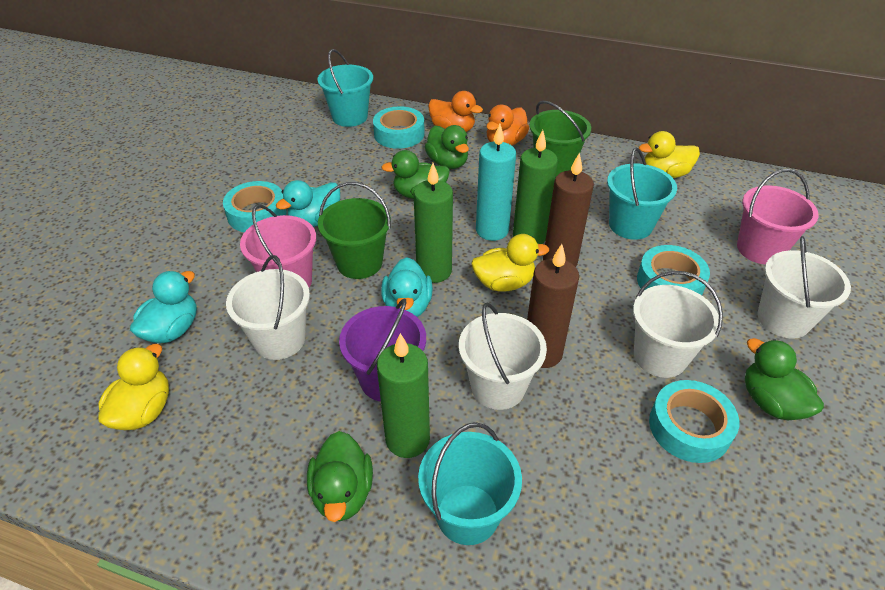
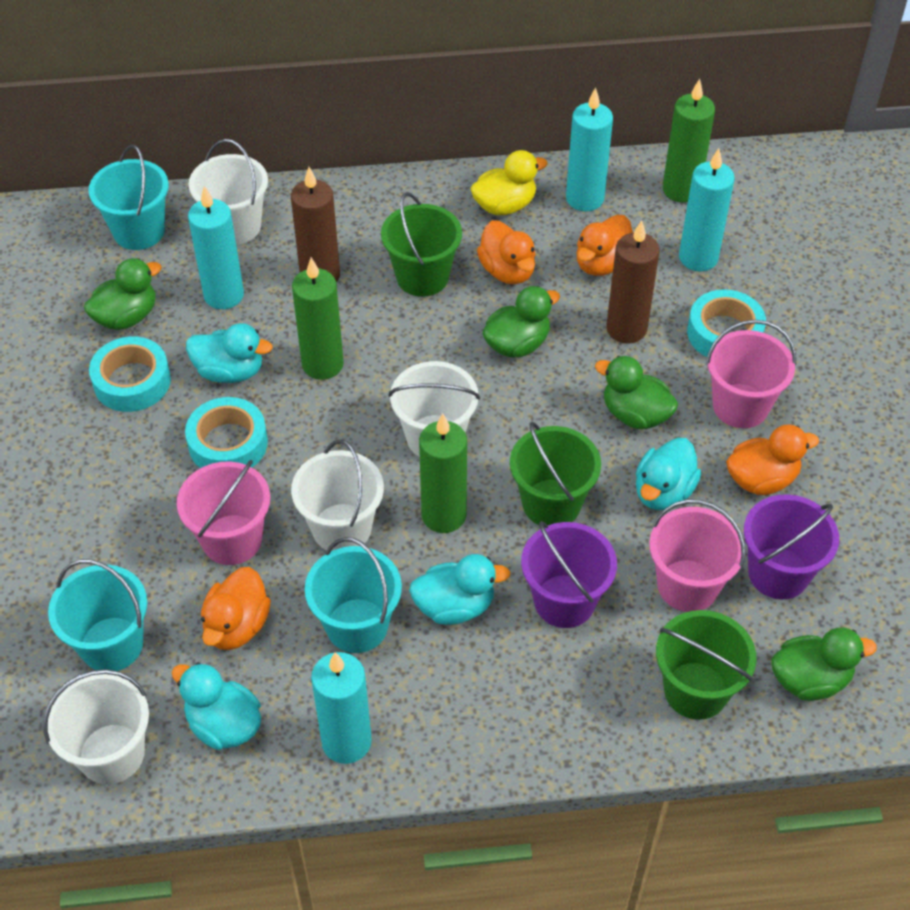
green bucket: [318,182,391,279] [529,101,591,178] = 2 -> [381,192,462,297] [510,421,601,525] [656,610,757,720] = 3
orange duck: [428,91,483,132] [486,104,529,145] = 2 -> [201,567,271,650] [477,220,535,284] [576,215,633,276] [726,424,819,495] = 4
pink bucket: [240,204,316,287] [737,169,819,264] = 2 -> [177,460,270,565] [649,499,746,612] [706,320,796,428] = 3
purple bucket: [339,298,426,402] = 1 -> [521,521,617,628] [744,494,839,599] = 2
turquoise candle: [476,124,516,241] = 1 -> [188,186,244,309] [311,652,372,764] [566,87,613,211] [679,148,735,271] = 4
turquoise duck: [130,271,197,343] [276,180,340,227] [381,257,433,317] = 3 -> [172,662,261,750] [186,323,273,383] [409,554,511,625] [636,438,701,510] = 4
turquoise tape: [223,181,287,232] [373,106,425,149] [637,245,710,295] [649,380,739,463] = 4 -> [89,337,171,412] [185,397,268,468] [687,289,766,357] = 3
yellow duck: [98,344,169,430] [471,234,549,292] [639,131,700,178] = 3 -> [470,150,548,215] = 1

